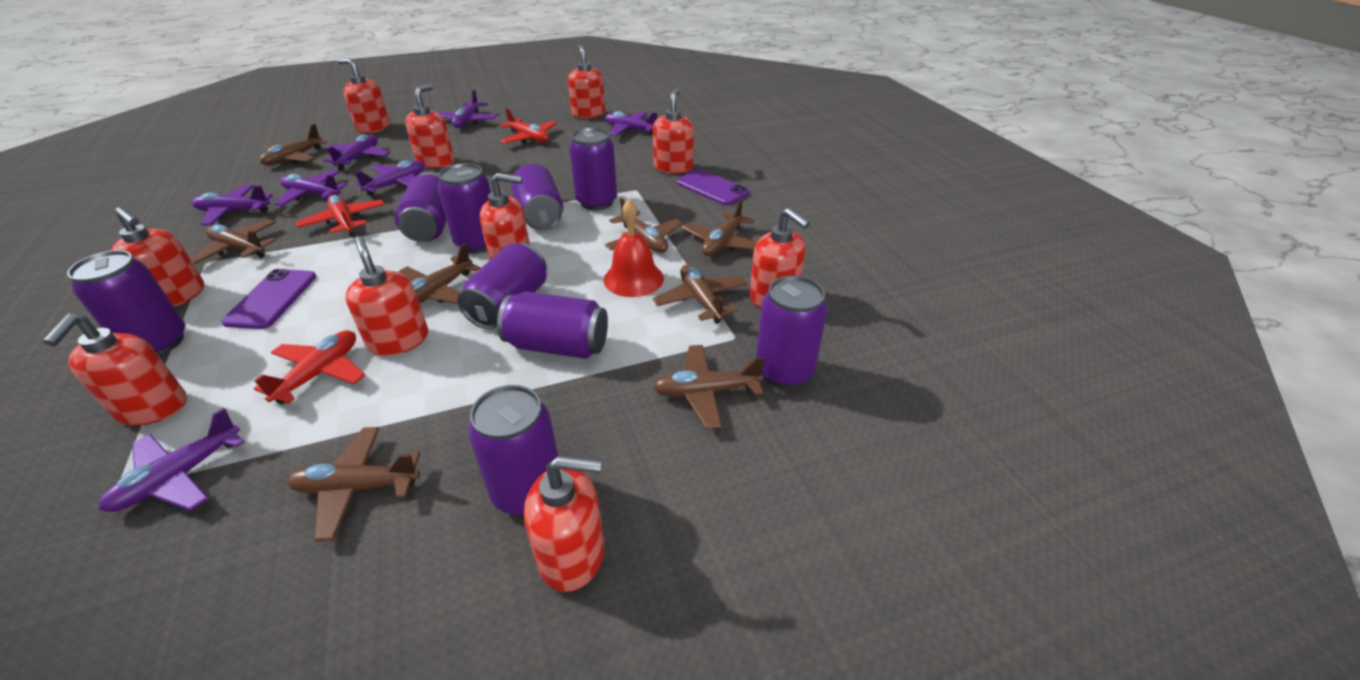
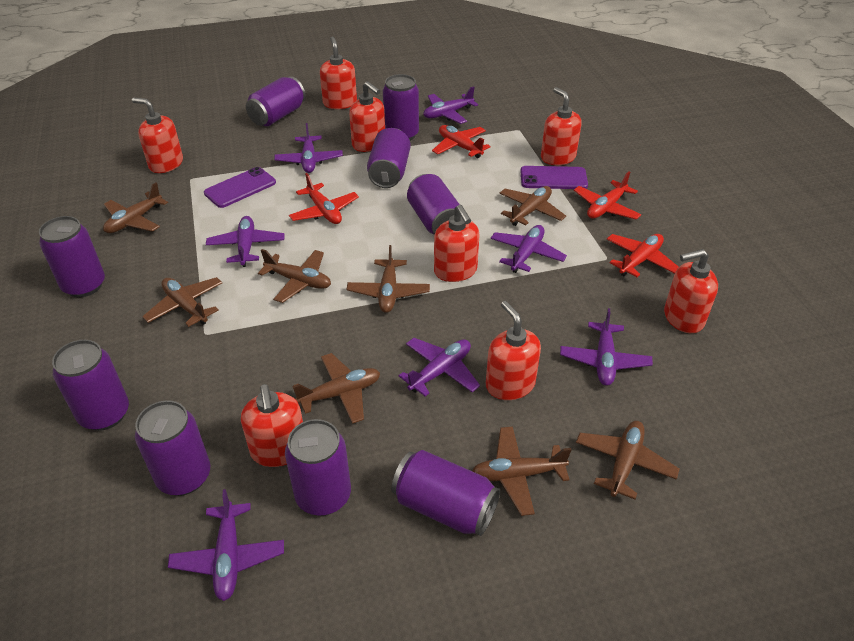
red bell: [604,199,664,297] = 1 -> none = 0
red plane: [254,330,365,404] [296,195,385,236] [500,108,557,144] = 3 -> [289,173,359,224] [432,125,490,158] [574,172,641,220] [607,234,679,277] = 4
red soap dispenser: [43,314,187,426] [110,207,204,307] [337,58,390,134] [346,236,428,356] [405,84,454,168] [480,173,530,260] [524,456,604,592] [568,45,605,118] [653,88,694,174] [750,208,810,308] = 10 -> [132,97,183,173] [241,384,303,467] [320,37,357,109] [349,81,385,152] [434,205,480,282] [486,301,541,400] [541,87,582,165] [664,249,718,333] = 8

